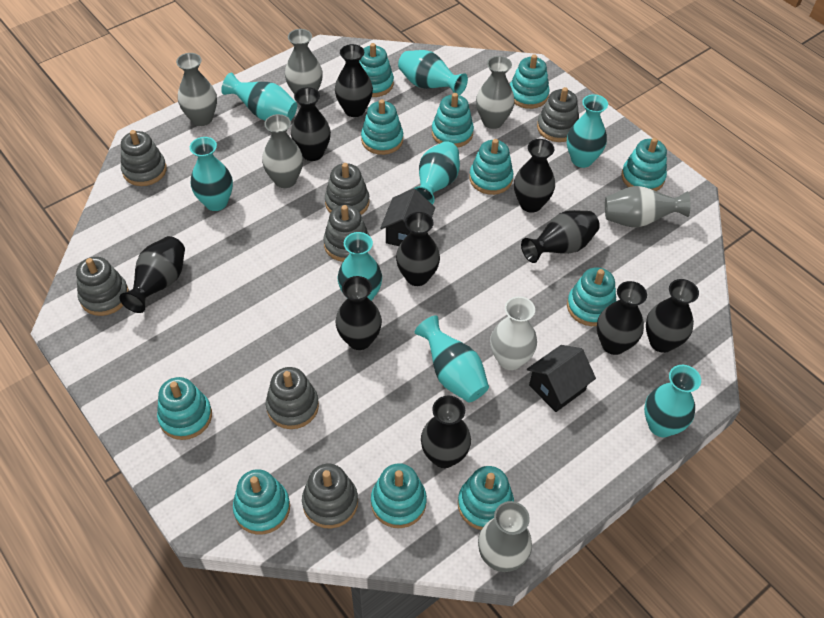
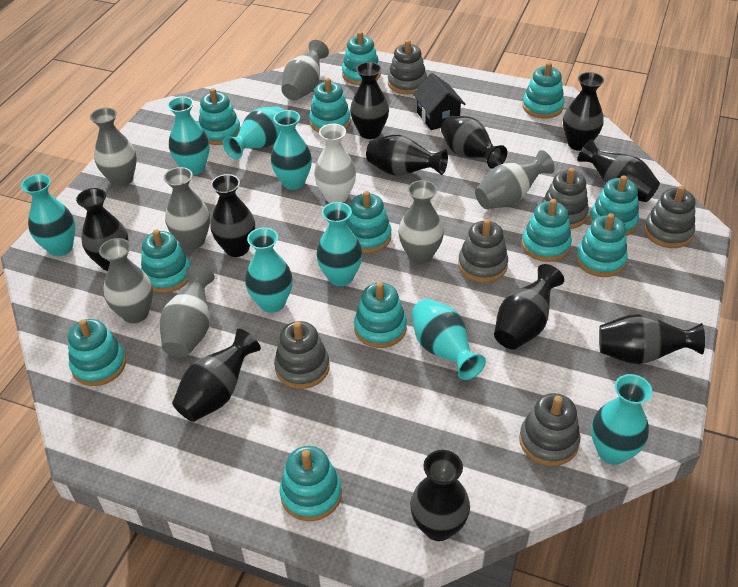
black house: [380,188,435,246] [527,345,596,412] = 2 -> [413,73,466,130] = 1
black vase: [119,236,185,313] [291,87,331,161] [335,44,373,117] [335,276,382,350] [396,212,440,286] [421,396,471,468] [514,139,555,213] [521,210,600,263] [597,281,647,355] [646,279,699,353] = 10 -> [76,188,129,271] [172,329,261,422] [210,174,255,257] [350,62,389,139] [366,135,448,176] [410,450,470,541] [441,116,507,169] [494,264,564,349] [563,72,604,151] [577,139,660,202] [599,314,705,364] = 11
grey stacking toy: [76,257,129,316] [121,130,167,186] [266,367,319,429] [302,464,358,528] [323,205,369,262] [325,163,370,215] [537,87,579,142] = 7 -> [274,321,330,389] [388,40,427,94] [458,219,508,283] [519,393,580,466] [542,168,589,229] [644,186,695,248] = 6
grey vase: [176,53,217,126] [262,114,303,188] [285,29,323,95] [476,56,515,129] [478,501,532,572] [605,186,690,227] = 6 -> [90,108,137,187] [99,238,153,323] [160,265,215,357] [164,167,210,250] [281,40,329,100] [398,180,444,264] [475,150,555,209] = 7
turquoise stacking toy: [157,377,212,440] [233,469,290,535] [359,43,394,97] [361,99,403,155] [371,463,427,528] [432,93,474,148] [458,466,514,530] [469,139,513,195] [510,54,550,109] [567,267,616,326] [621,138,667,191] = 11 -> [68,319,126,386] [141,229,191,293] [199,88,241,145] [280,446,342,521] [309,78,351,132] [342,31,381,85] [346,191,391,253] [354,282,407,348] [522,62,564,119] [522,199,572,262] [576,214,628,277] [590,175,639,236] = 12

